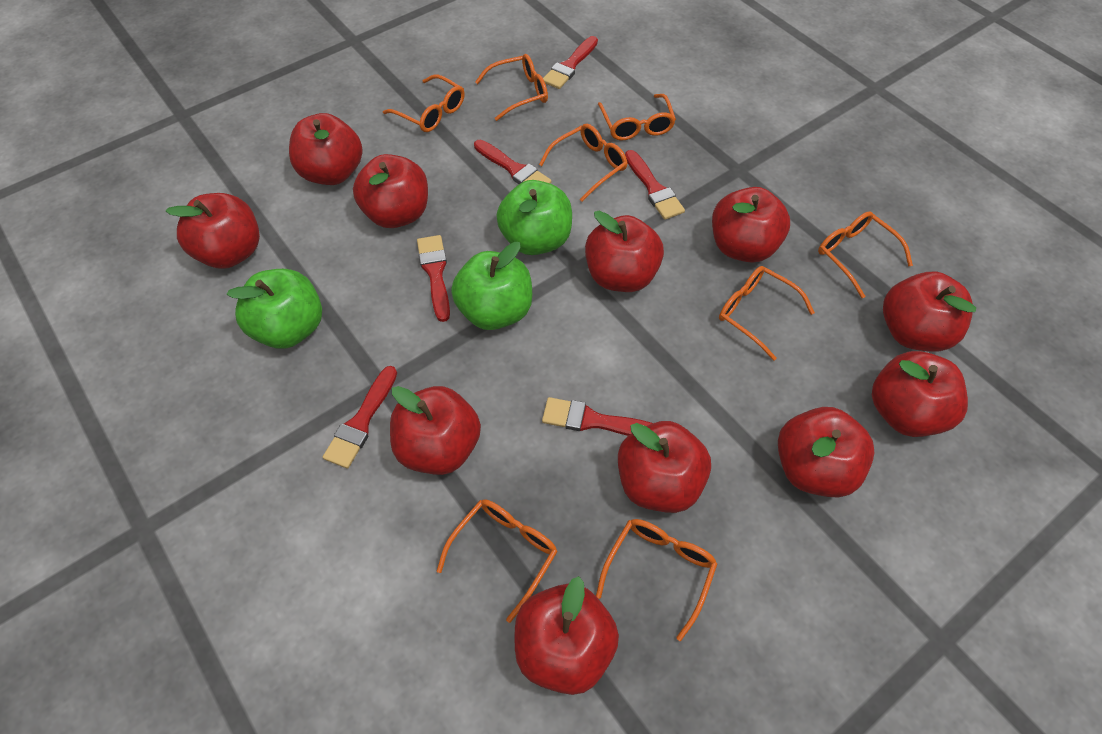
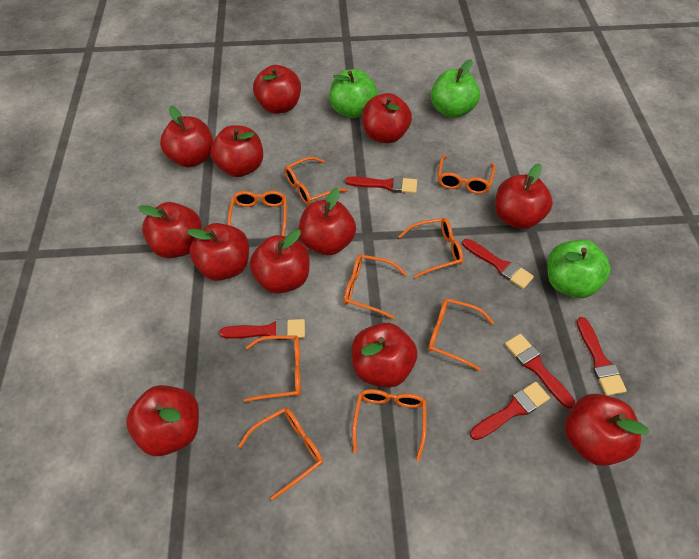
orange glasses: [383,75,465,132] [437,499,558,623] [475,54,548,121] [539,124,628,202] [596,519,717,641] [598,94,676,140] [719,266,815,361] [818,211,913,298] = 8 -> [228,191,287,236] [238,407,323,500] [243,336,301,402] [285,157,348,205] [344,254,407,319] [352,389,427,461] [398,218,463,278] [428,298,494,371] [438,155,495,194] = 9
red apple: [166,193,260,269] [289,113,363,185] [353,154,428,228] [390,386,481,475] [515,576,619,695] [585,211,664,292] [618,421,711,513] [712,187,790,262] [778,407,875,497] [872,351,968,437] [883,272,976,352] = 11 -> [126,385,199,456] [138,202,202,258] [160,106,213,168] [187,223,249,281] [210,125,263,177] [250,229,309,294] [253,65,301,114] [299,188,356,255] [351,323,417,388] [362,93,412,143] [495,163,553,229] [565,394,649,466] = 12

